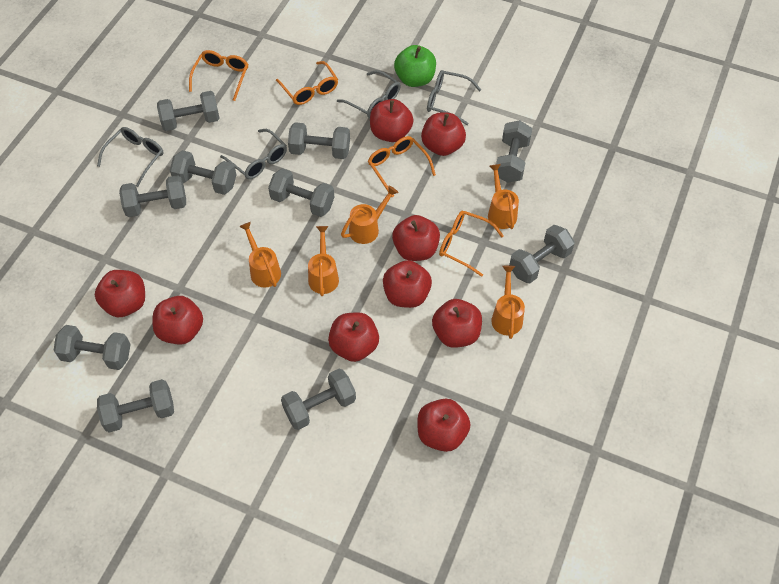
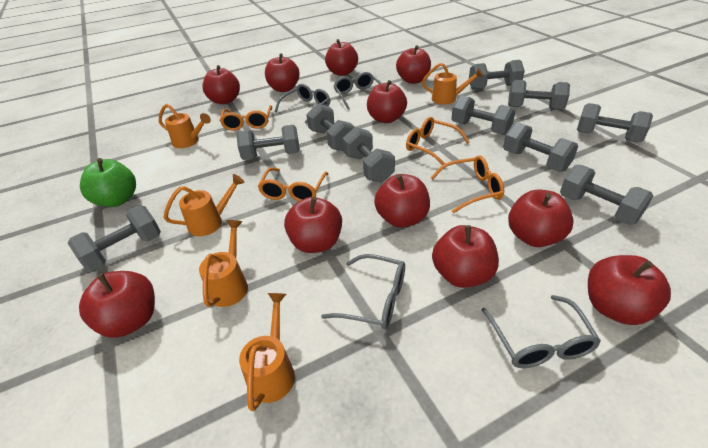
red apple: [95,270,145,318] [152,296,203,345] [328,312,379,362] [370,99,413,142] [383,260,432,308] [392,215,440,261] [417,399,471,452] [421,112,466,156] [432,299,482,348] = 9 -> [79,271,155,338] [202,65,240,104] [265,53,300,92] [284,197,342,253] [325,39,358,76] [367,80,407,123] [374,174,430,228] [396,45,431,84] [432,225,499,288] [508,189,574,247] [588,255,671,325] = 11

